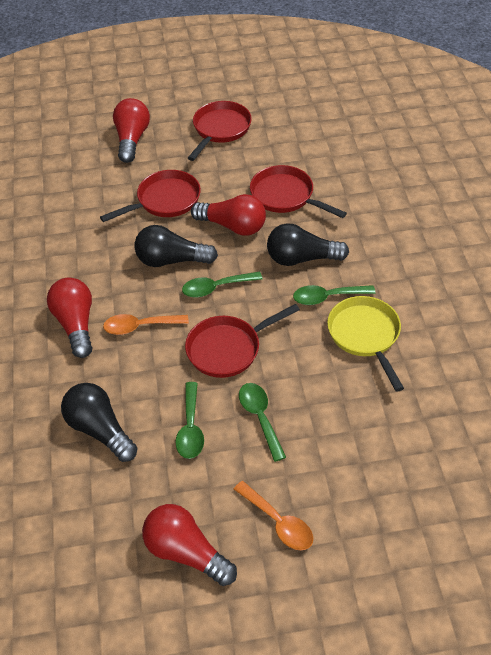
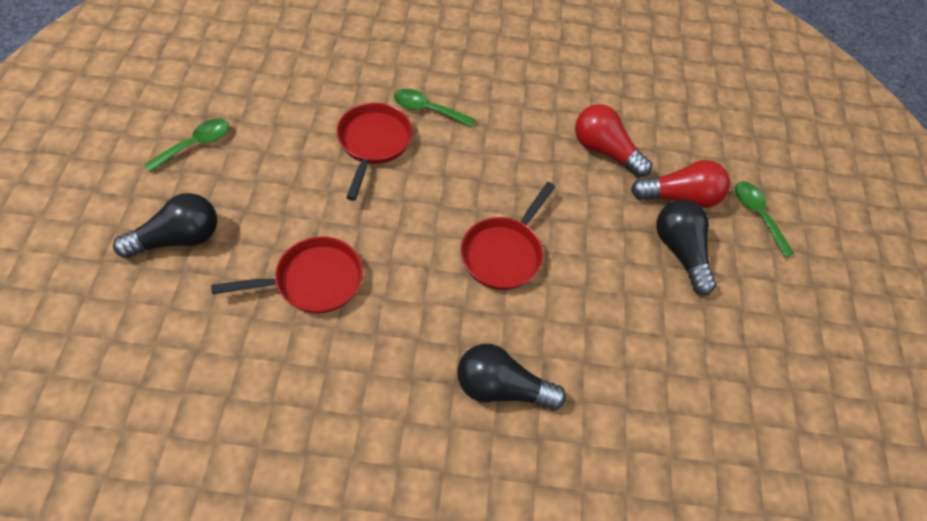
green spoon: [175,382,204,459] [182,272,263,298] [239,383,286,462] [293,285,376,305] = 4 -> [144,118,229,172] [394,89,475,127] [735,181,794,258] = 3
orange spoon: [103,314,189,335] [234,481,313,550] = 2 -> none = 0
red light bulb: [47,278,93,358] [113,98,150,163] [142,504,237,586] [191,194,266,236] = 4 -> [575,104,652,178] [631,160,730,208] = 2
red pan: [100,170,201,222] [185,304,300,378] [188,101,252,161] [250,165,347,218] = 4 -> [211,236,363,314] [337,103,413,201] [461,182,555,290] = 3
yellow pan: [327,296,404,392] = 1 -> none = 0

